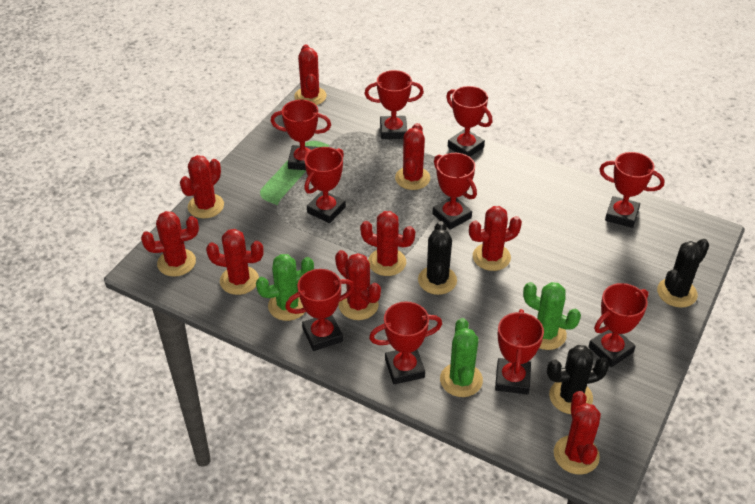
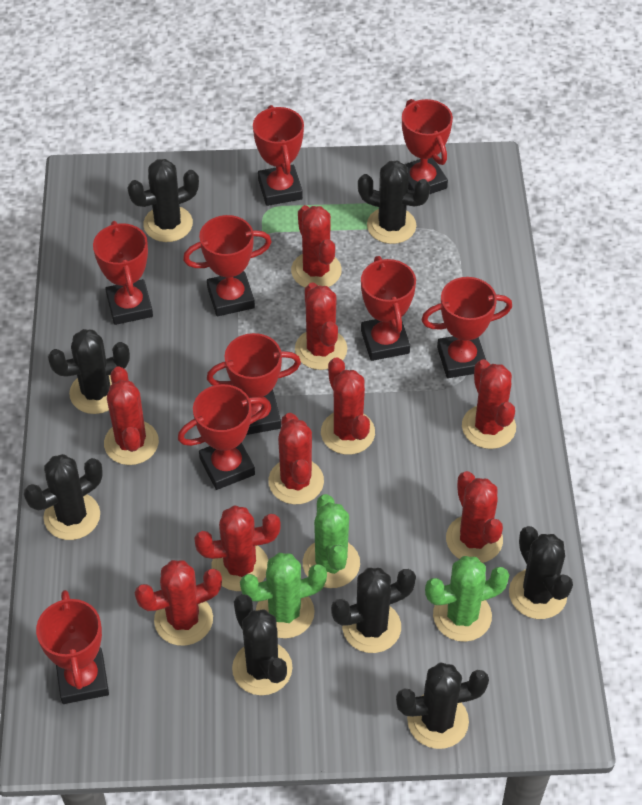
black cactus: [418,221,457,295] [547,345,609,414] [657,239,709,308] = 3 -> [24,454,103,540] [48,329,130,414] [128,159,199,242] [232,594,293,695] [331,568,416,653] [358,161,430,244] [396,662,489,749] [509,526,573,619] = 8
red trophy: [271,100,331,170] [285,269,354,351] [304,147,346,223] [365,70,424,139] [369,301,442,384] [432,153,477,230] [446,86,492,157] [495,309,544,394] [588,283,649,367] [599,152,664,228] = 10 -> [36,590,109,704] [93,221,153,325] [178,384,268,490] [183,215,272,316] [207,333,301,435] [253,105,304,206] [361,256,416,361] [402,99,453,194] [421,277,512,378] = 9

